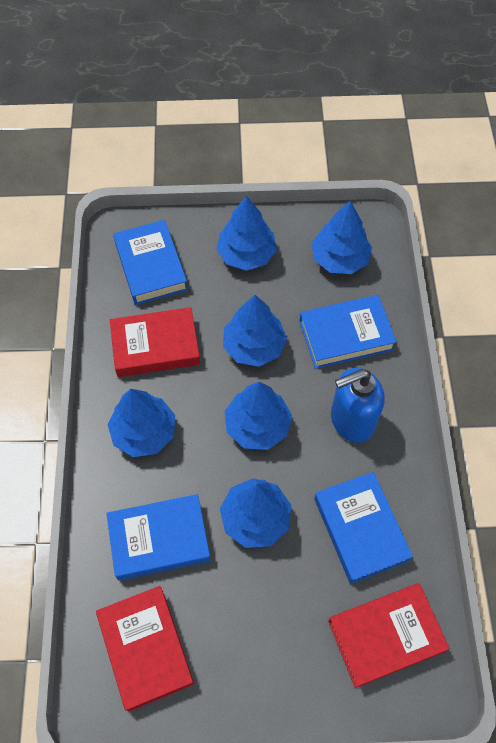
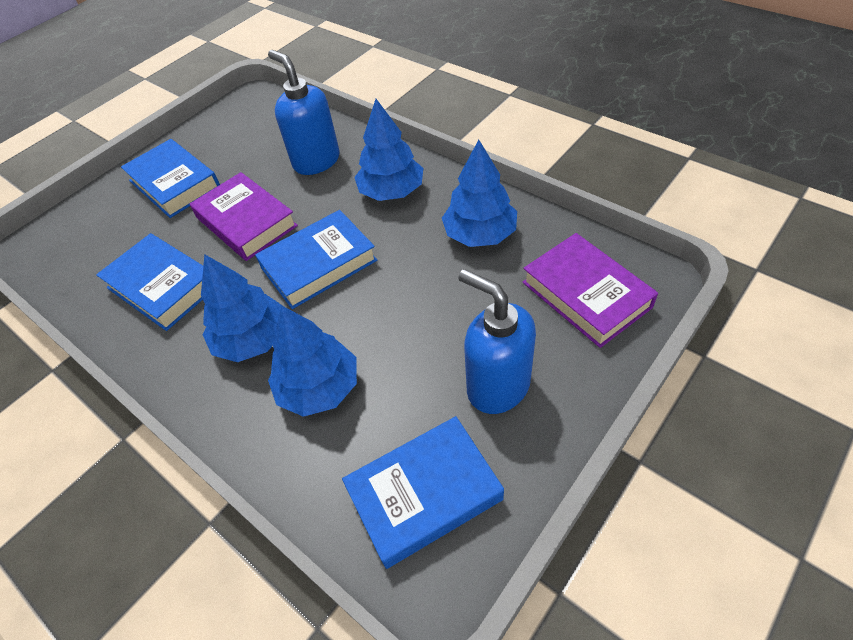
blue soap dispenser: [331,368,384,443] = 1 -> [268,50,340,175] [458,269,536,414] = 2
blue tree: [108,389,175,457] [216,196,277,271] [220,478,291,548] [223,295,287,367] [224,382,292,450] [312,200,372,274] = 6 -> [201,254,283,362] [268,306,357,417] [354,99,423,201] [442,140,517,247] = 4
purple book: none = 0 -> [190,172,298,261] [523,233,658,348] = 2
red book: [96,586,194,712] [110,307,200,377] [328,583,450,688] = 3 -> none = 0

